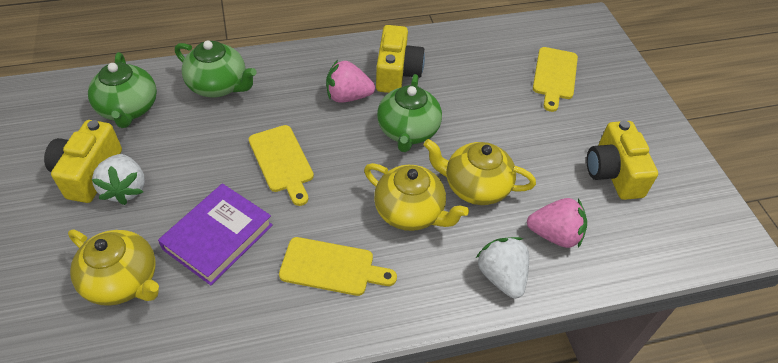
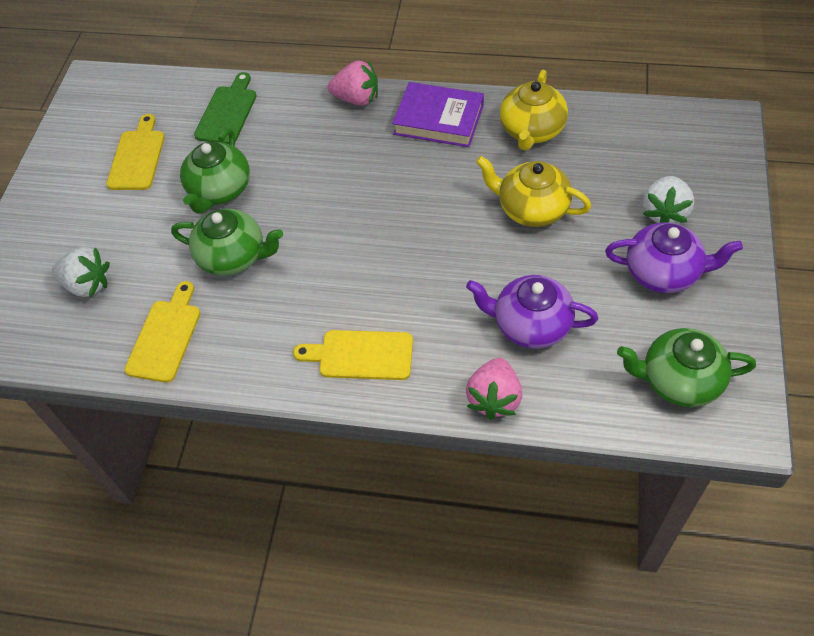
green cutting board: none = 0 -> [194,72,256,144] = 1
purple teapot: none = 0 -> [466,275,598,349] [605,222,743,293] = 2
yellow camera: [44,120,122,203] [376,25,425,93] [586,120,658,200] = 3 -> none = 0
yellow teapot: [68,229,159,306] [364,163,469,231] [423,139,536,205] = 3 -> [476,156,591,227] [500,70,568,151] = 2

